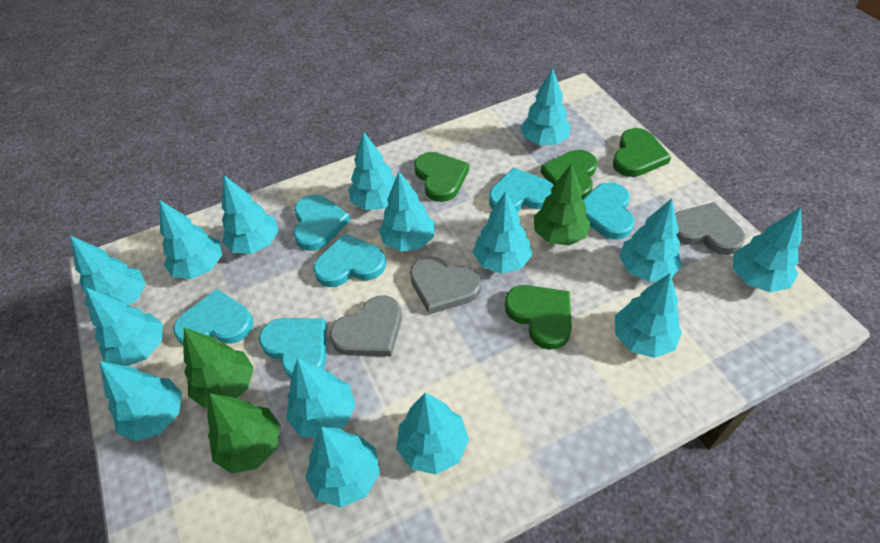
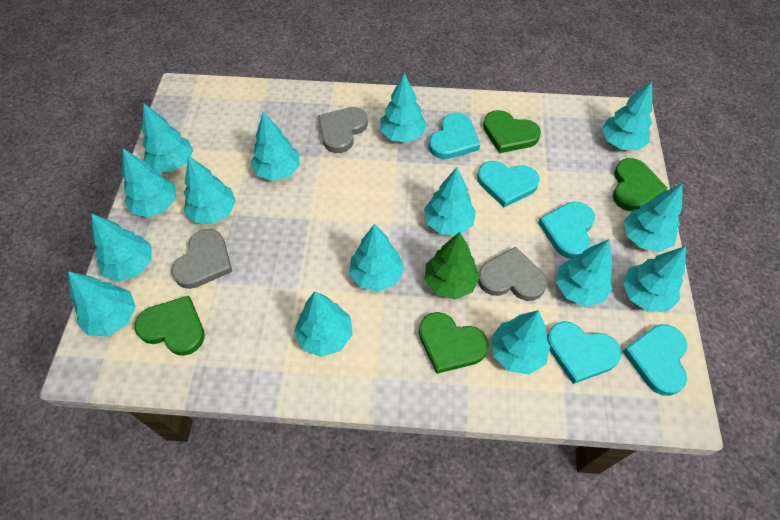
green tree: [183,328,254,408] [207,393,281,474] [534,164,591,246] = 3 -> [425,232,480,299] = 1
turquoise heart: [173,289,254,346] [259,318,327,378] [293,195,351,251] [313,233,386,287] [489,168,554,212] [583,182,635,240] = 6 -> [429,113,480,159] [477,161,540,207] [538,202,595,259] [547,321,621,384] [622,324,687,396] = 5

